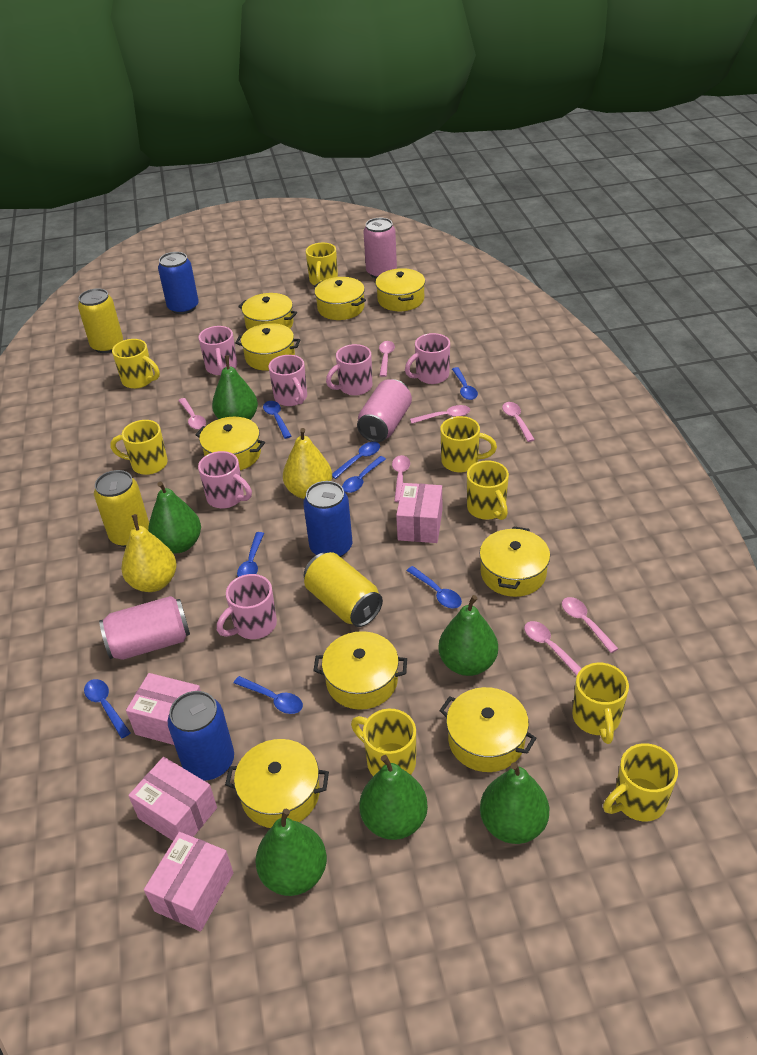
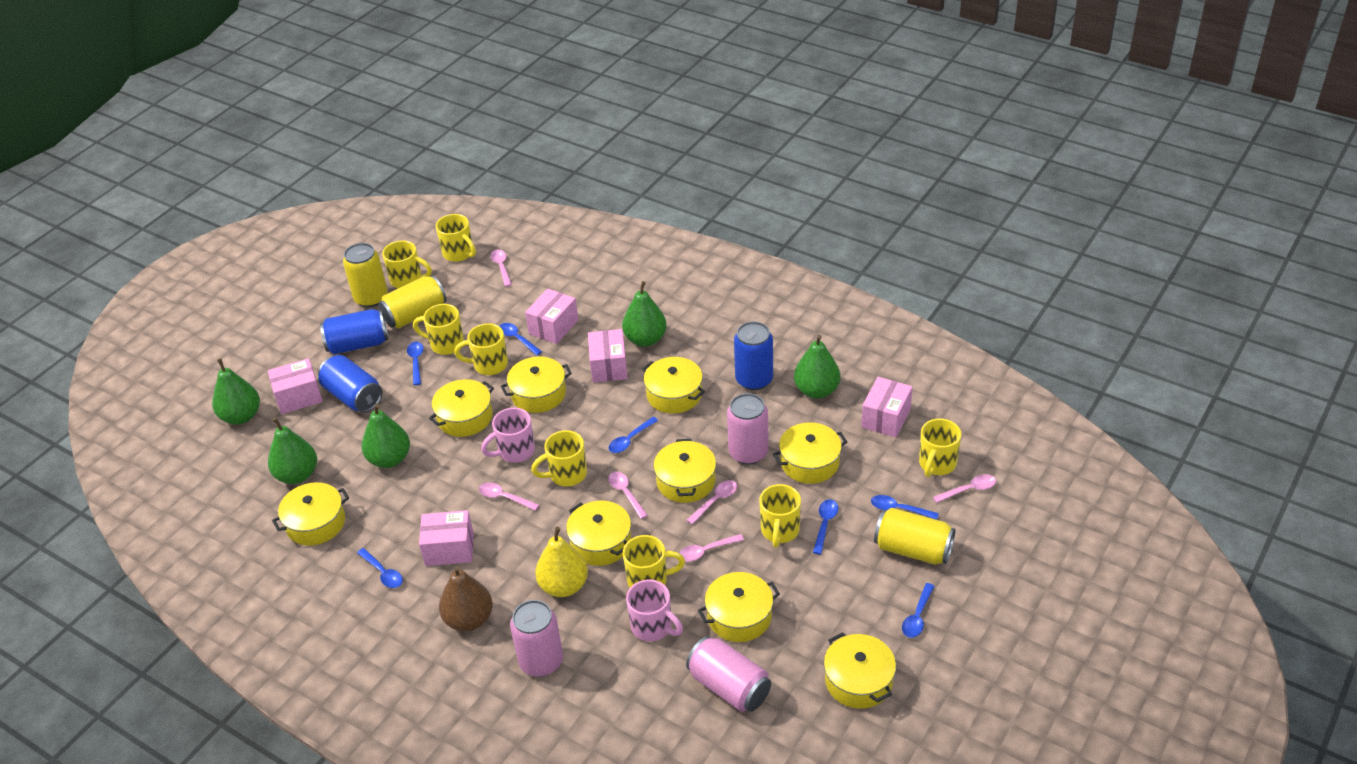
blue spoon: [84,679,131,738] [234,676,303,714] [237,532,264,577] [263,401,291,439] [332,442,380,479] [342,456,386,493] [407,566,462,609] [452,367,478,400] = 8 -> [357,548,403,588] [407,342,424,385] [499,323,542,356] [609,417,658,453] [813,499,838,554] [871,495,939,520] [902,583,934,638] = 7
brown pear: none = 0 -> [439,565,493,631] = 1
green pear: [148,481,201,553] [212,355,258,420] [255,809,327,896] [359,755,428,840] [438,595,498,676] [480,762,549,844] = 6 -> [212,358,260,425] [268,417,317,484] [362,403,410,468] [622,281,667,347] [794,335,840,399] = 5
pink box: [126,673,201,745] [128,757,217,841] [144,832,233,932] [396,483,442,543] = 4 -> [268,358,323,414] [419,510,474,566] [525,288,578,344] [588,329,628,383] [861,377,913,438] = 5
pink mug: [198,326,237,375] [198,451,252,509] [217,574,277,639] [268,355,307,406] [326,344,372,396] [405,333,450,384] = 6 -> [481,408,535,463] [626,579,683,641] = 2
pink spoon: [178,398,206,429] [379,341,395,377] [392,455,410,502] [410,405,470,424] [502,402,535,442] [524,621,582,676] [562,597,618,653] = 7 -> [479,482,539,511] [490,249,512,287] [608,472,648,519] [679,534,744,562] [687,480,737,524] [933,474,996,503] = 6
yellow pear: [121,514,177,592] [283,428,332,499] = 2 -> [535,527,588,597] = 1

